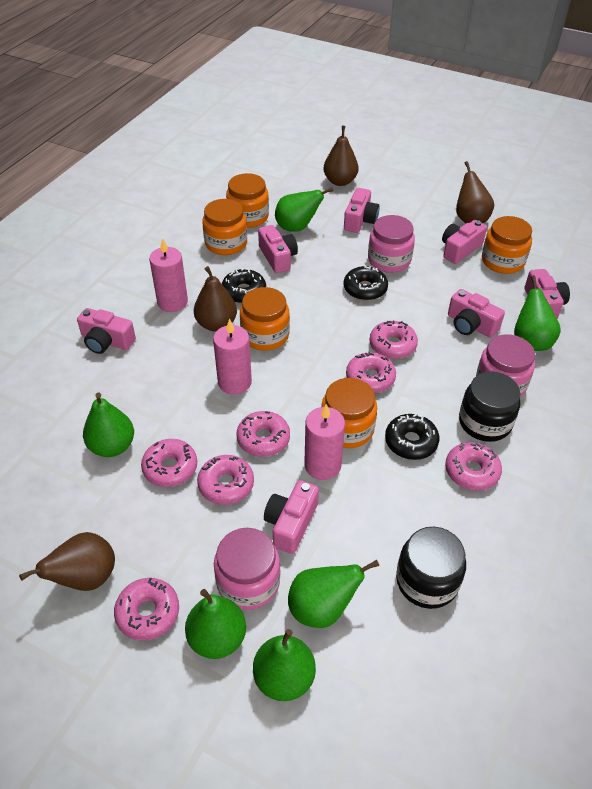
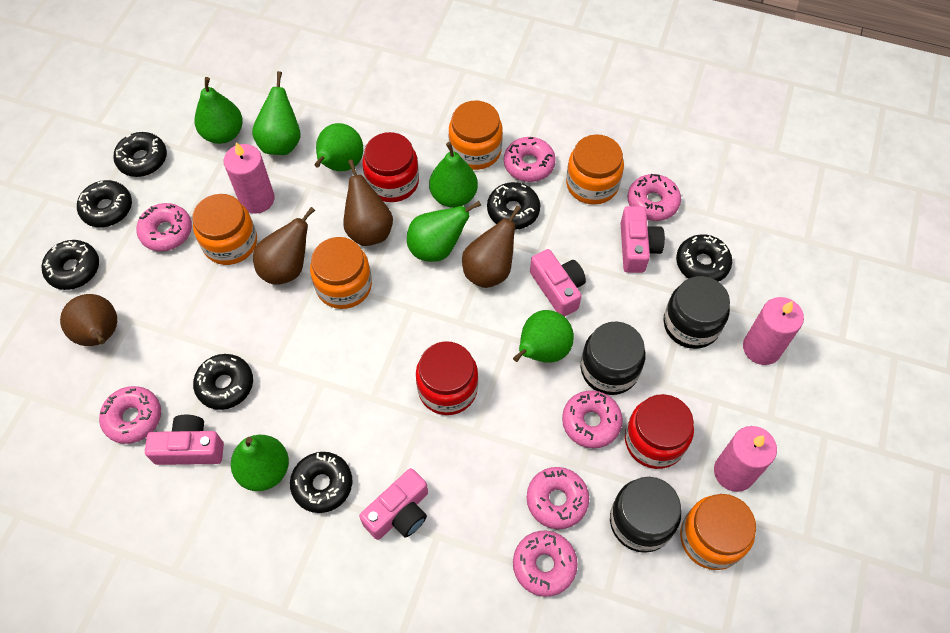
black donut: [222,268,266,303] [344,265,388,301] [385,414,439,460] = 3 -> [42,240,99,290] [77,180,132,227] [113,132,167,177] [193,354,253,410] [290,452,352,513] [487,182,540,230] [676,234,732,282] = 7
black jar: [396,527,466,609] [459,372,520,442] = 2 -> [581,322,646,395] [610,477,681,553] [663,276,730,349] = 3
green pear: [83,393,134,457] [185,589,246,659] [253,629,316,701] [275,187,333,232] [288,560,380,628] [514,275,561,351] = 6 -> [195,77,243,144] [231,435,289,491] [252,71,300,155] [314,123,363,171] [407,201,481,262] [429,142,478,208] [513,310,574,363] = 7
pink camera: [77,308,136,354] [258,225,298,273] [264,480,319,554] [344,188,380,233] [442,220,487,264] [448,289,505,338] [524,269,570,319] = 7 -> [145,415,224,465] [359,468,428,540] [530,249,586,317] [620,206,665,273] = 4
pink jar: [214,528,280,610] [368,215,415,273] [476,335,535,397] = 3 -> none = 0
red jar: none = 0 -> [362,132,419,202] [416,341,478,415] [625,394,694,469] = 3

